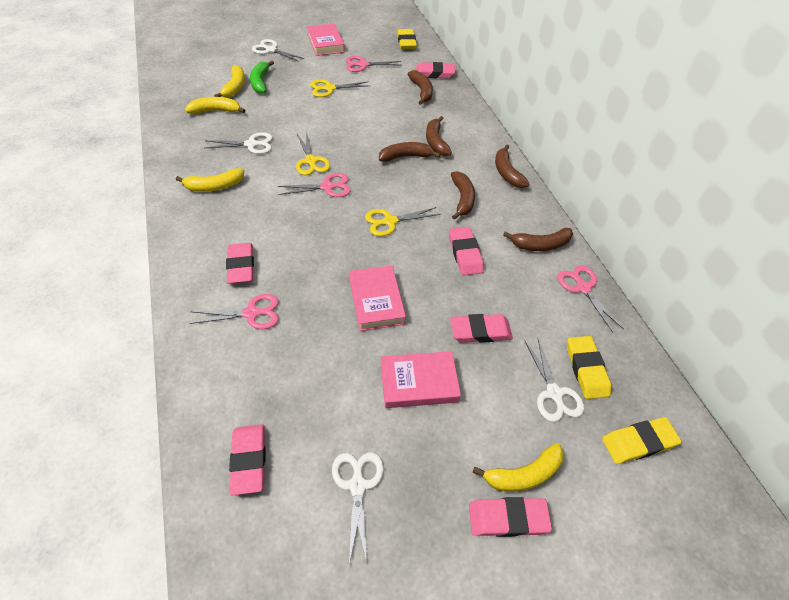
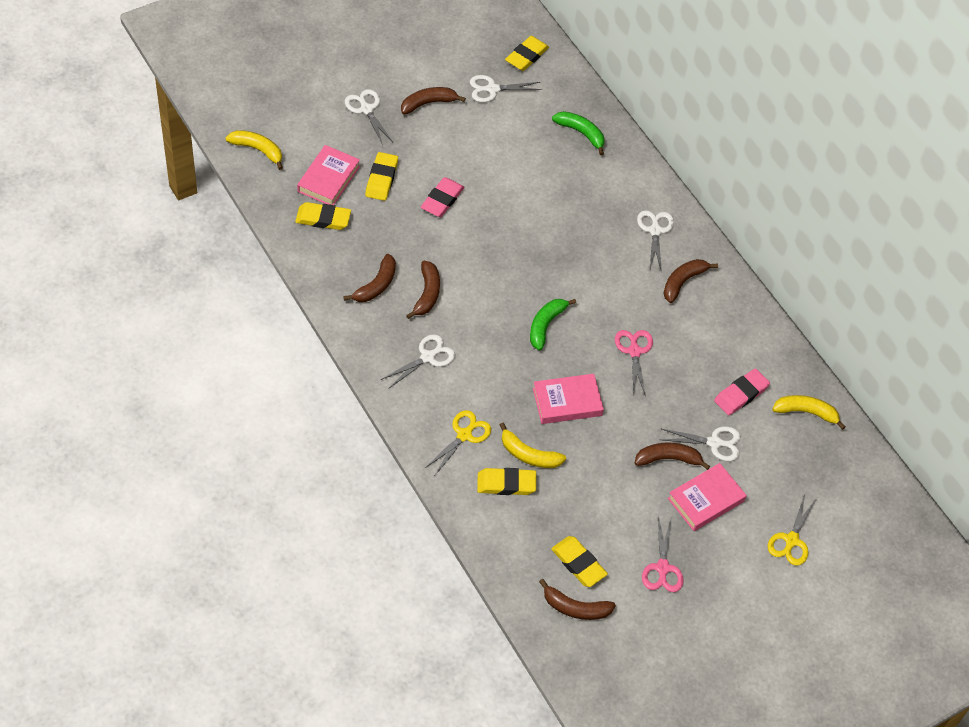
green banana: [250,61,274,94] = 1 -> [530,299,576,350] [552,111,605,155] = 2
pink eraser: [226,243,254,284] [229,424,266,496] [415,62,455,78] [449,227,484,276] [450,314,513,343] [469,497,552,537] = 6 -> [421,177,464,217] [714,368,770,415] = 2
pink scissors: [189,294,278,329] [278,173,351,197] [346,56,401,72] [558,266,623,332] = 4 -> [615,330,653,396] [642,516,684,592] = 2
white scissors: [205,132,273,154] [252,39,305,62] [332,452,384,564] [525,339,584,422] = 4 -> [345,89,393,145] [381,334,455,389] [470,75,542,102] [637,210,674,273] [660,426,740,461] = 5
yellow banana: [176,168,244,192] [185,97,245,114] [214,65,245,98] [473,443,564,492] = 4 -> [225,130,283,170] [499,423,566,468] [772,395,845,430] = 3
yellow eraser: [397,29,417,49] [567,336,611,399] [602,417,682,464] = 3 -> [295,202,351,230] [365,152,398,201] [477,468,536,495] [505,36,549,71] [551,536,608,587] = 5
yellow scissors: [296,131,330,175] [310,79,369,97] [365,207,440,236] = 3 -> [425,410,491,475] [768,495,817,566] = 2

